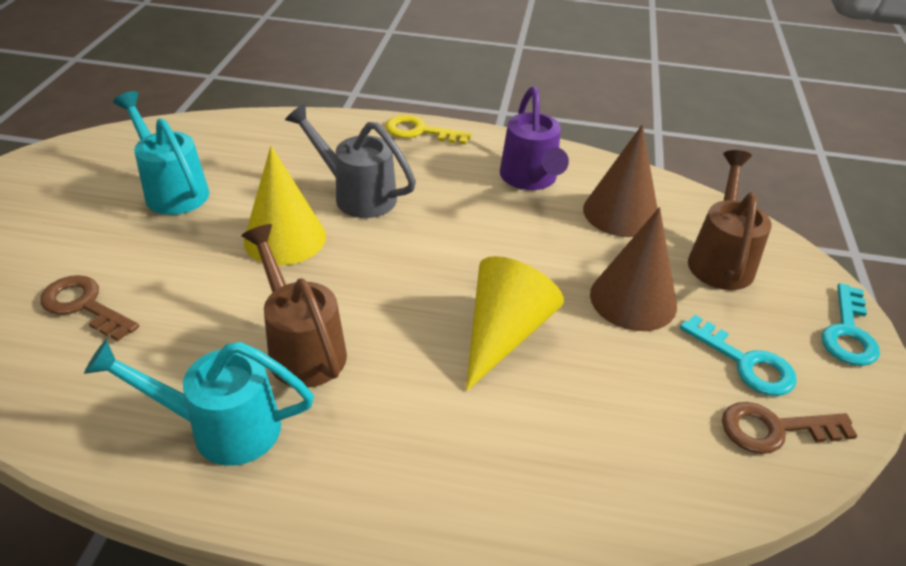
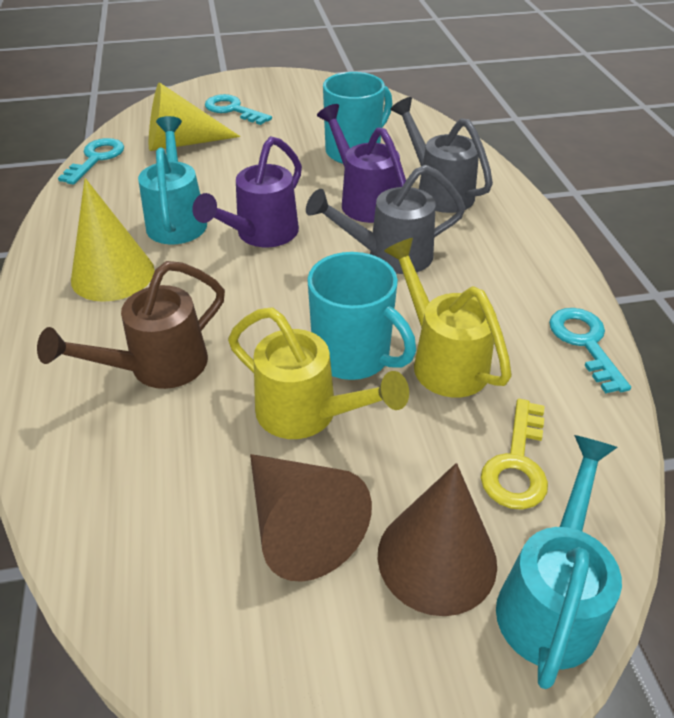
brown key: [40,275,139,341] [722,402,858,454] = 2 -> none = 0
brown watering can: [241,224,347,388] [688,150,772,290] = 2 -> [37,261,225,389] = 1
grey watering can: [285,104,416,218] = 1 -> [306,165,466,274] [390,97,493,213] = 2
purple watering can: [500,86,569,190] = 1 -> [192,136,302,247] [317,104,406,223] = 2
turquoise key: [680,315,797,396] [821,283,880,366] = 2 -> [58,138,124,185] [205,94,272,125] [549,308,631,393] = 3
turquoise mug: none = 0 -> [307,252,416,380] [323,72,392,164] = 2
yellow watering can: none = 0 -> [228,308,409,439] [384,238,512,398] = 2

